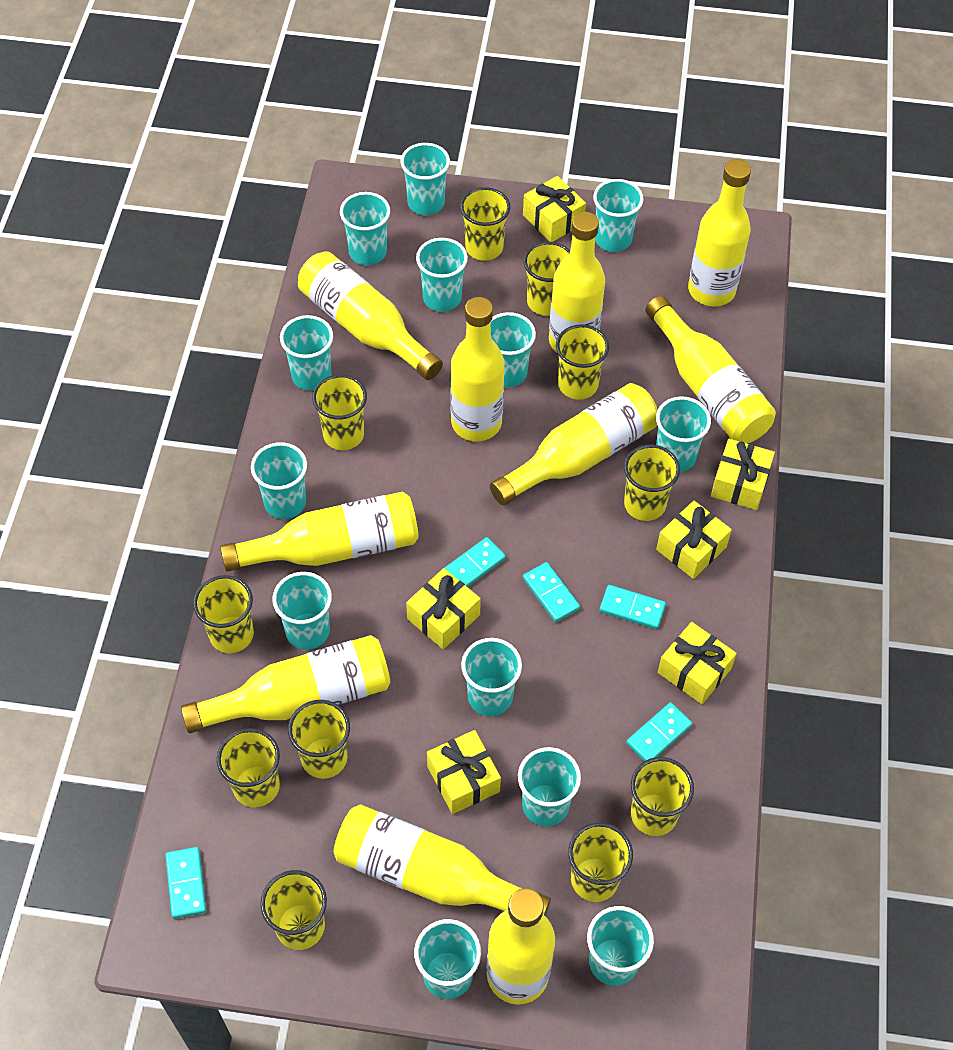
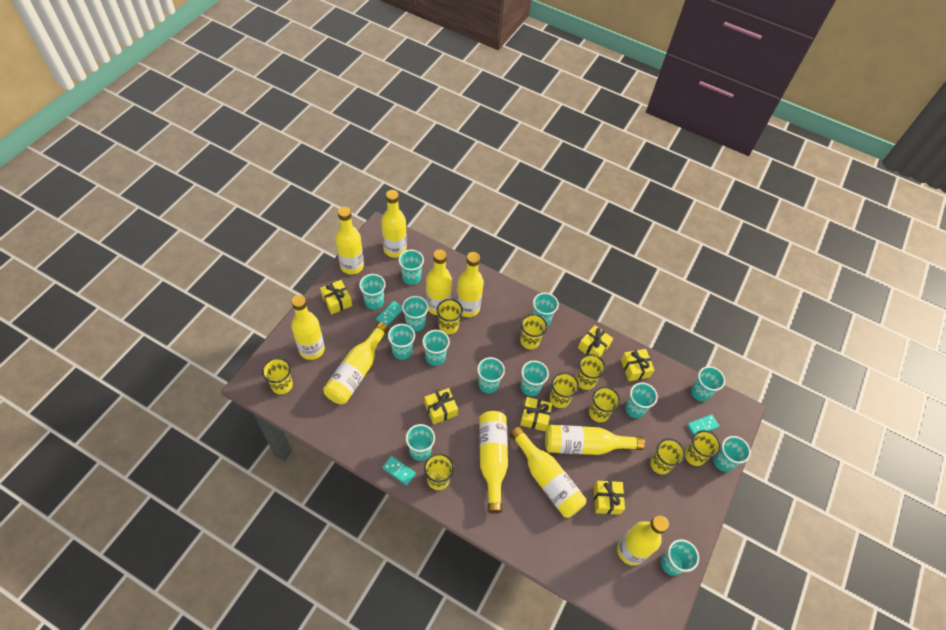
turquoise domino: [165,847,206,919] [445,537,506,587] [523,562,580,622] [599,585,666,629] [626,702,692,761] = 5 -> [376,301,403,326] [382,456,416,485] [687,414,719,436] = 3
yellow cup: [193,575,254,653] [217,728,280,807] [260,870,327,950] [288,700,350,779] [312,374,367,450] [460,187,510,261] [524,242,570,316] [556,324,609,400] [568,822,633,902] [624,445,680,521] [631,757,694,836] = 11 -> [262,358,293,394] [424,453,454,490] [437,299,463,334] [520,314,547,349] [550,372,579,408] [576,354,606,390] [589,387,620,422] [650,438,685,474] [685,430,721,466] = 9

